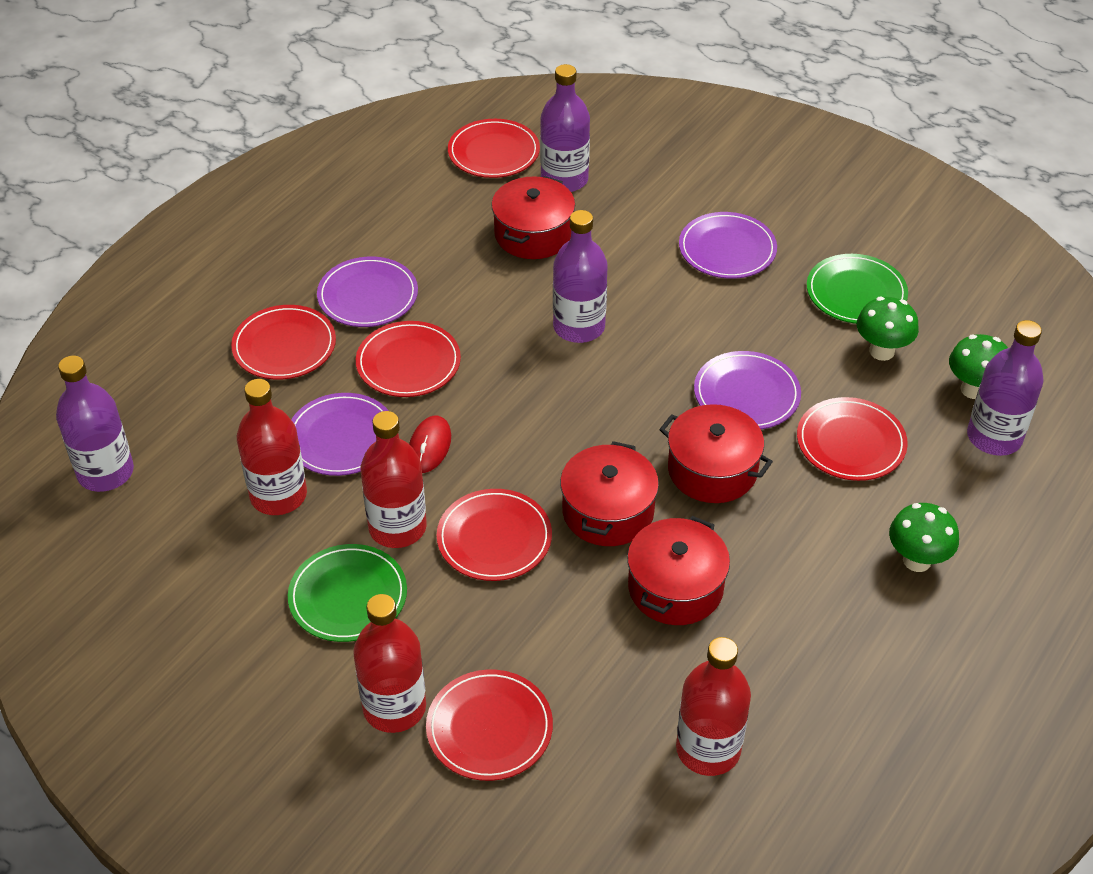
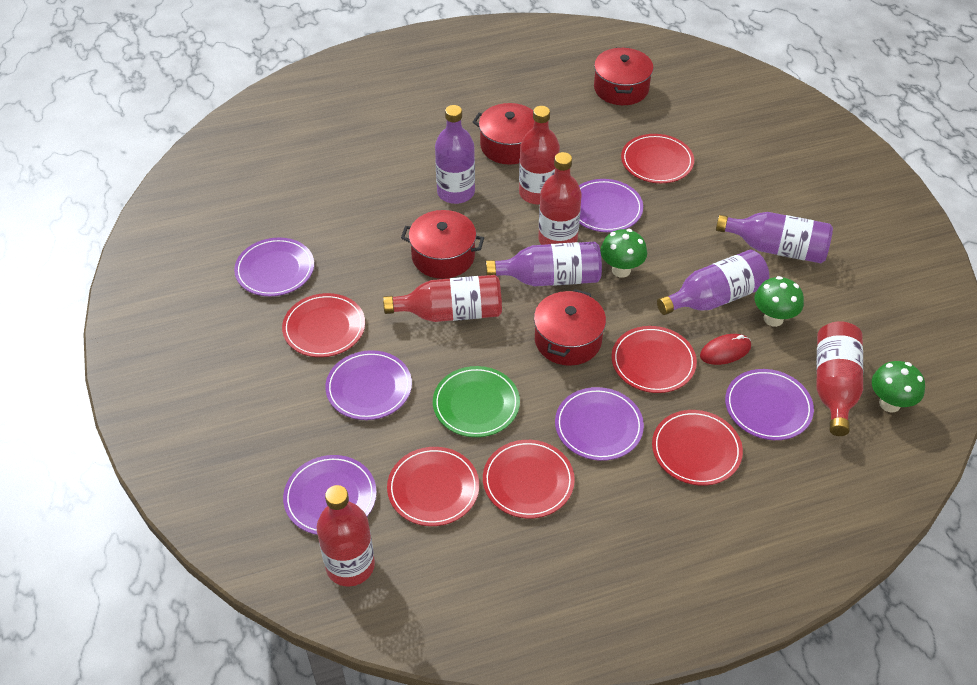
green plate: [288,544,407,642] [807,254,908,324] = 2 -> [433,366,520,437] = 1
purple plate: [291,393,389,476] [317,257,418,327] [679,212,777,279] [694,351,801,429] = 4 -> [234,238,314,296] [283,455,377,535] [325,350,412,420] [555,387,644,461] [579,179,643,232] [725,369,814,440] = 6
red bottle: [237,379,307,515] [353,594,426,733] [360,411,427,548] [676,637,751,776] = 4 -> [317,485,375,587] [383,275,502,322] [519,106,560,205] [538,152,582,245] [816,321,863,436] = 5

